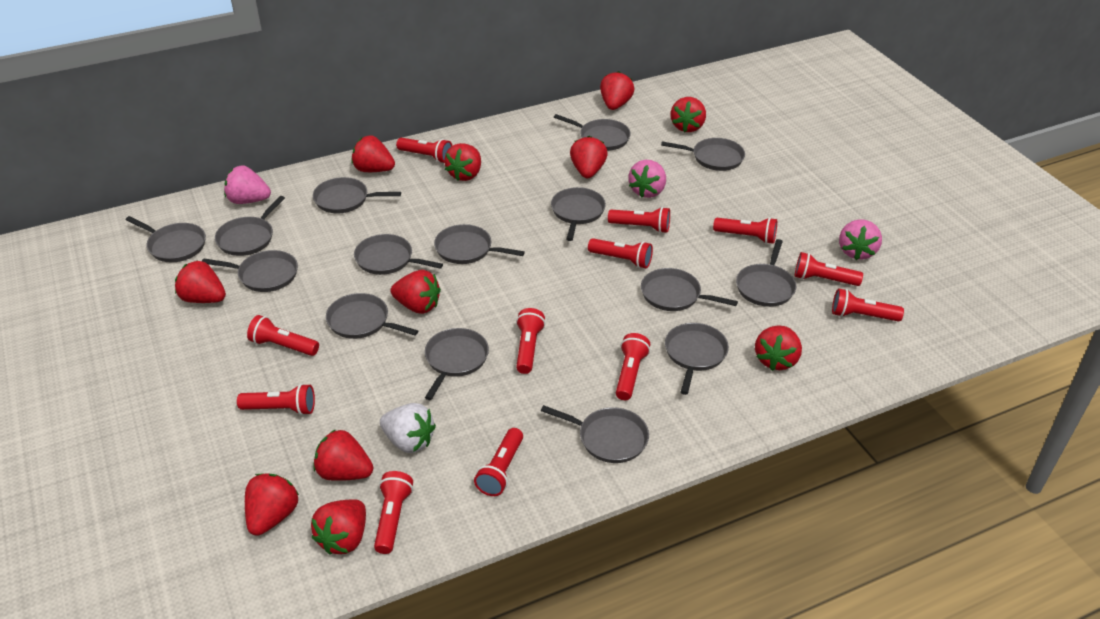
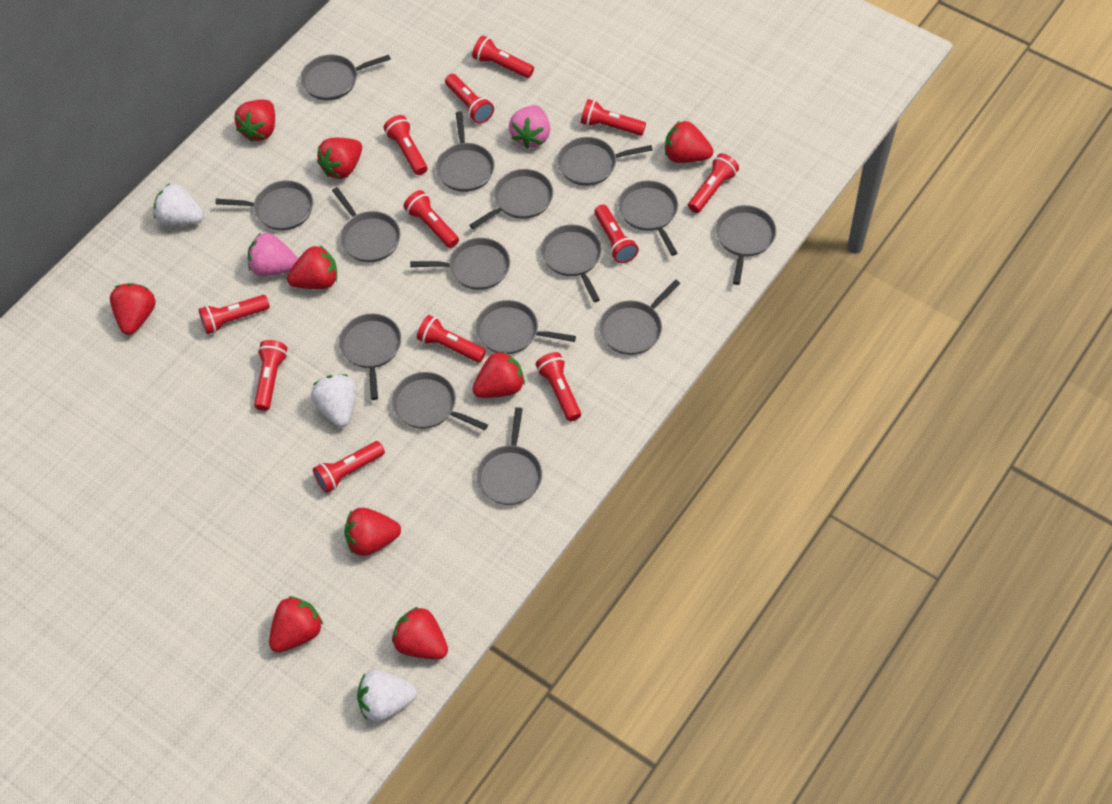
pink strawberry: [224,165,271,204] [629,160,666,198] [839,219,882,260] = 3 -> [248,233,298,276] [509,105,550,148] = 2
red strawberry: [175,261,226,303] [245,473,299,536] [311,499,366,555] [313,429,373,481] [351,135,395,172] [390,270,441,314] [444,143,481,181] [570,136,608,178] [600,71,634,110] [670,97,706,132] [755,325,802,371] = 11 -> [110,283,156,335] [234,100,275,142] [269,596,323,652] [287,246,337,289] [317,138,362,179] [344,508,401,556] [392,607,448,659] [472,351,525,398] [665,121,713,163] = 9
white strawberry: [380,403,436,453] = 1 -> [154,183,204,226] [311,374,357,427] [357,670,417,722] = 3

